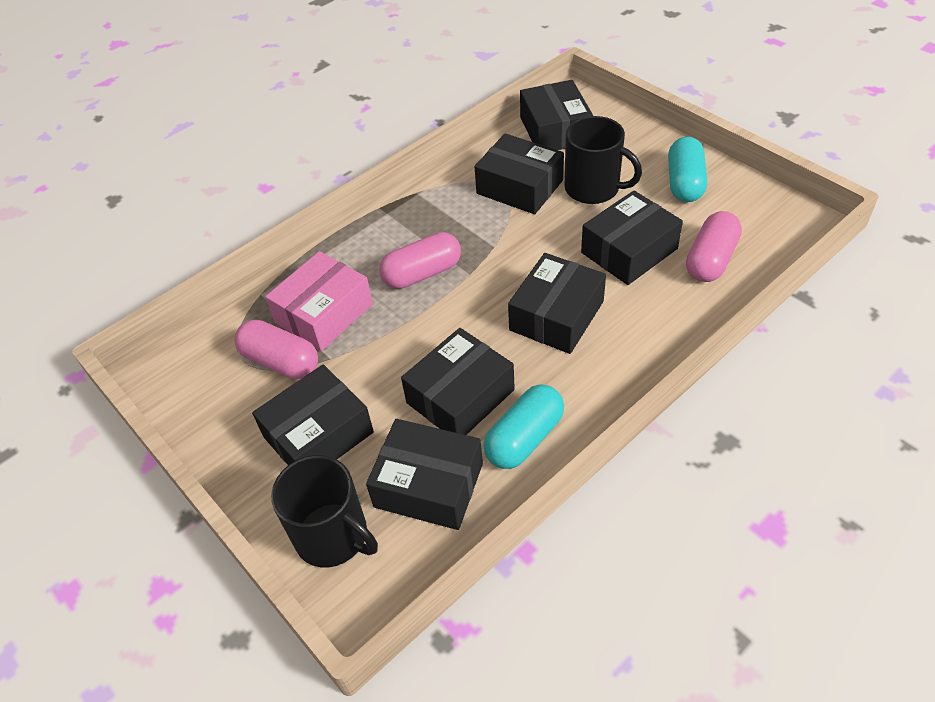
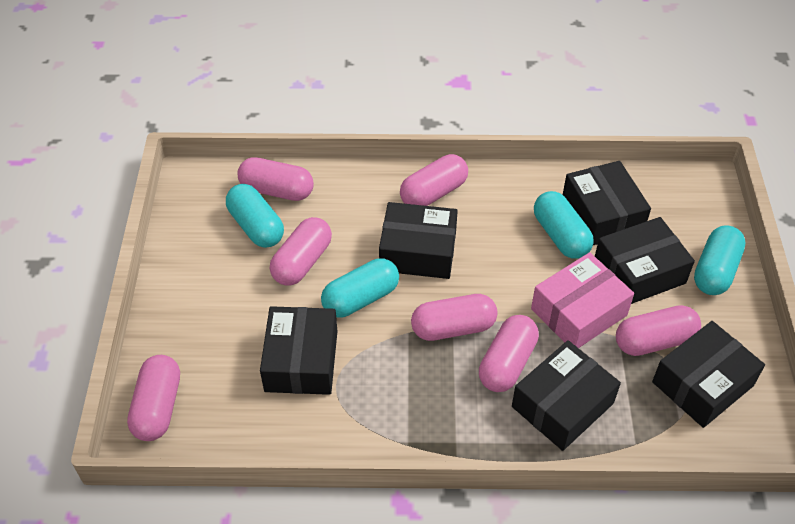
black box: [252,365,374,465] [366,419,483,530] [401,328,515,435] [474,133,564,214] [508,253,606,354] [520,80,593,150] [581,191,683,285] = 7 -> [260,306,337,395] [379,202,458,279] [512,340,621,451] [563,161,651,245] [595,217,695,304] [652,321,765,428] = 6
black mug: [271,455,378,567] [565,116,642,204] = 2 -> none = 0
pink capsule: [235,320,318,379] [379,232,461,289] [686,211,742,282] = 3 -> [127,355,180,441] [237,157,314,201] [270,217,332,286] [400,154,468,206] [411,294,498,341] [479,315,539,392] [616,305,701,356] = 7
turquoise capsule: [484,385,564,469] [668,137,707,202] = 2 -> [226,184,284,248] [321,258,399,317] [534,191,594,259] [694,226,746,295] = 4

